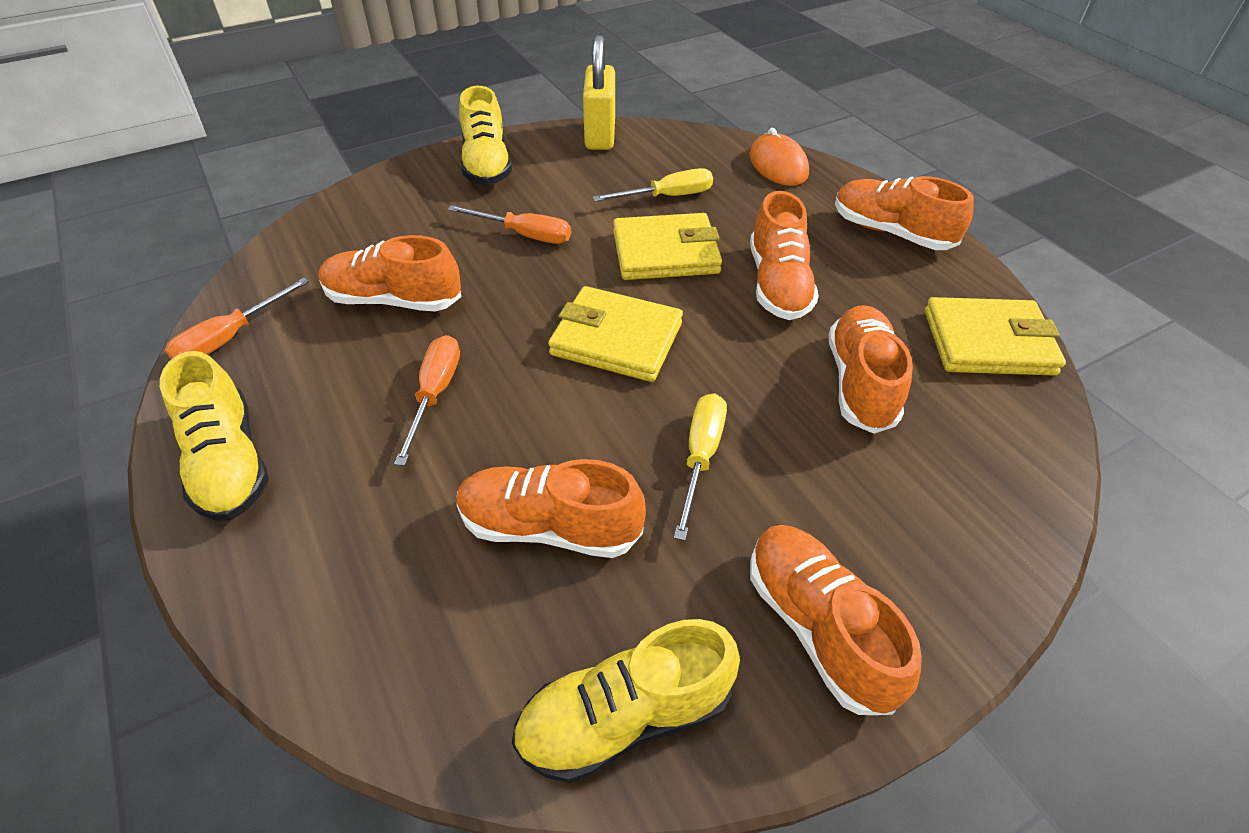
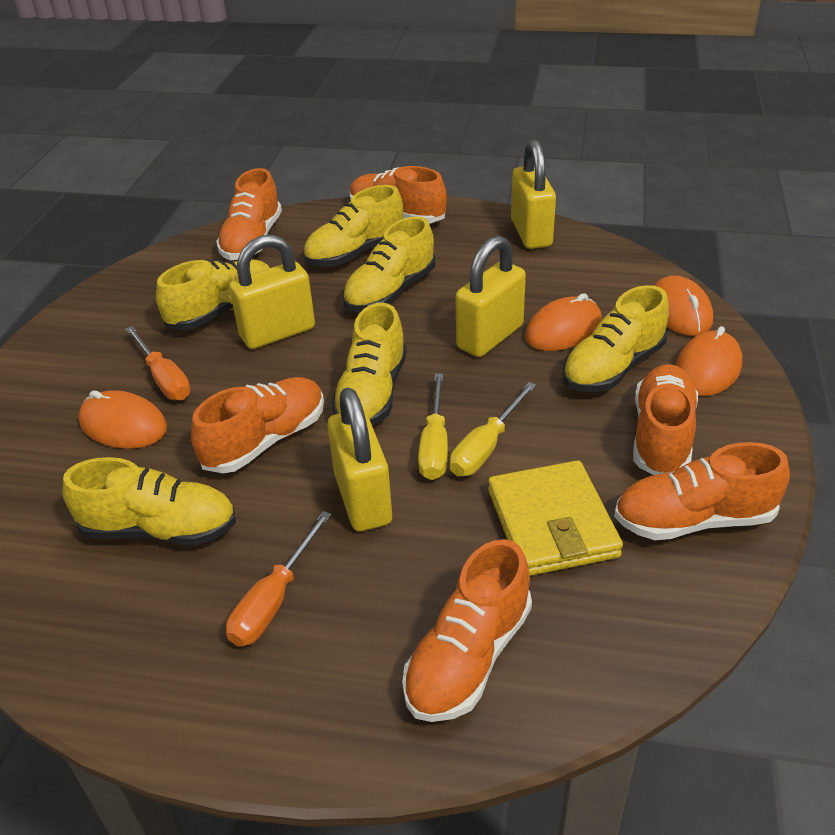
orange mouse: [750,128,809,186] = 1 -> [78,390,167,449] [525,293,602,351] [654,275,713,336] [675,326,742,396] = 4
orange screwdriver: [165,278,309,359] [394,335,460,466] [448,205,571,244] = 3 -> [125,326,191,400] [226,511,332,646] = 2
yellow padlock: [583,35,615,150] = 1 -> [229,234,315,349] [327,387,392,532] [456,235,526,357] [511,139,556,249] = 4
yellow shoe: [160,351,269,521] [459,86,512,185] [512,619,740,783] = 3 -> [63,457,236,545] [156,259,270,330] [303,185,403,267] [331,303,407,425] [343,217,435,312] [563,285,669,392] = 6
yellow wallet: [548,286,683,382] [613,213,722,280] [925,297,1066,376] = 3 -> [488,460,623,576] = 1

